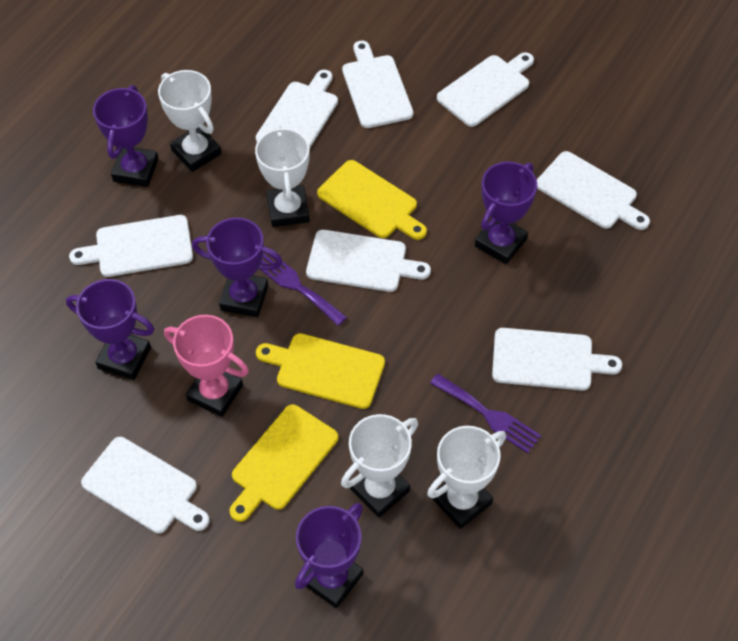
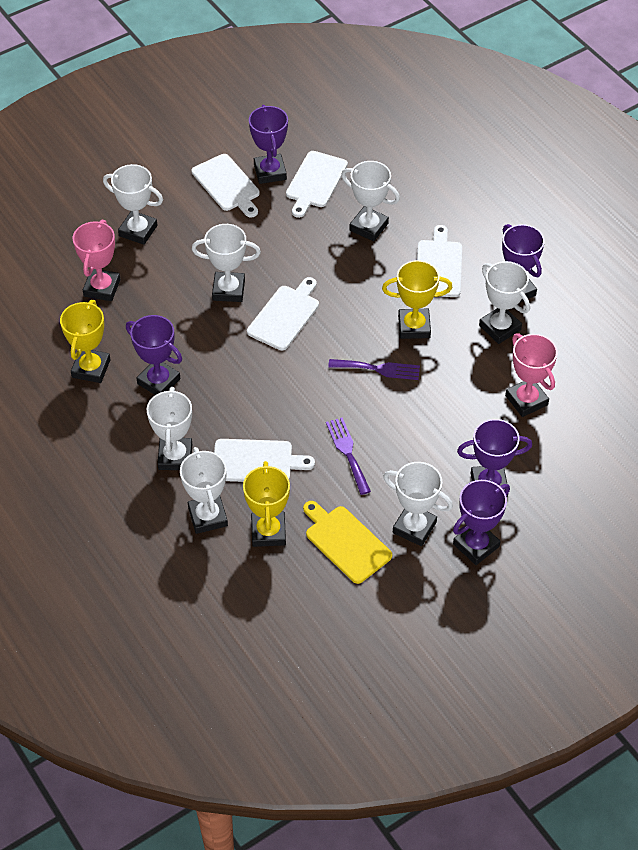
pink trophy: [164,315,249,417] = 1 -> [73,220,120,301] [505,333,558,417] = 2
white cutting board: [69,215,193,277] [81,437,209,533] [256,70,338,149] [306,230,431,292] [342,41,413,128] [437,52,534,127] [492,328,622,390] [537,151,650,230] = 8 -> [192,154,260,217] [214,439,315,482] [247,277,319,350] [286,151,348,218] [417,225,462,297] = 5
white trophy: [158,70,222,172] [255,125,310,227] [341,414,418,518] [427,426,506,529] = 4 -> [103,164,163,245] [147,387,192,470] [180,447,228,534] [192,224,261,302] [341,161,400,241] [383,462,453,546] [479,261,530,344] = 7
yellow cutting board: [229,404,338,522] [256,333,385,409] [317,160,427,240] = 3 -> [303,501,392,584] = 1
yellow trophy: none = 0 -> [60,300,110,383] [243,461,290,547] [382,260,453,339] = 3

